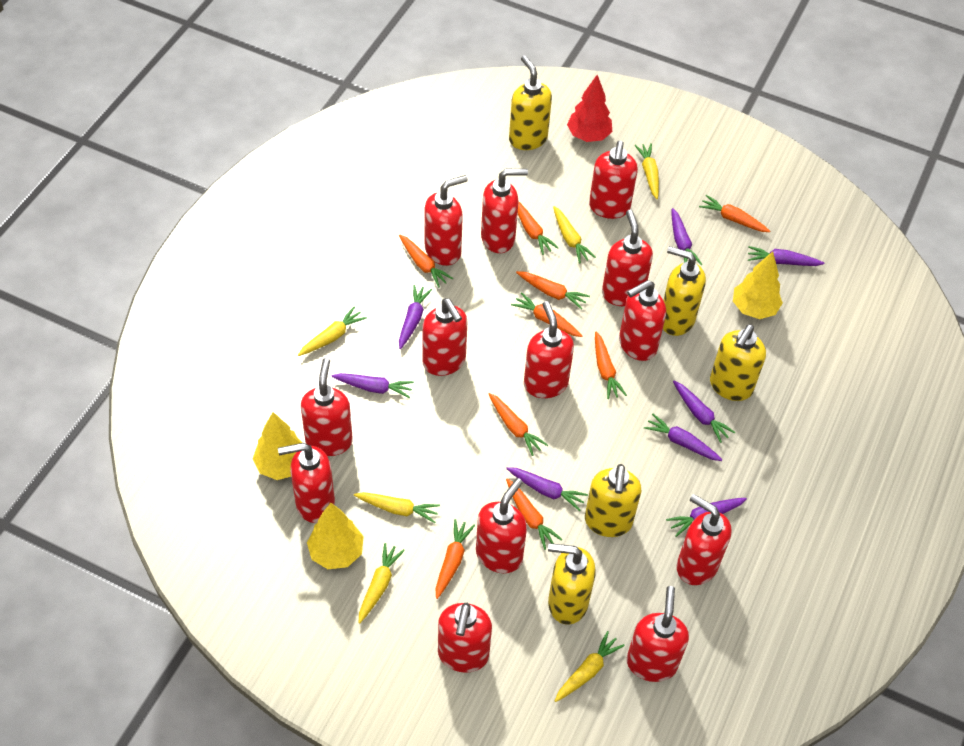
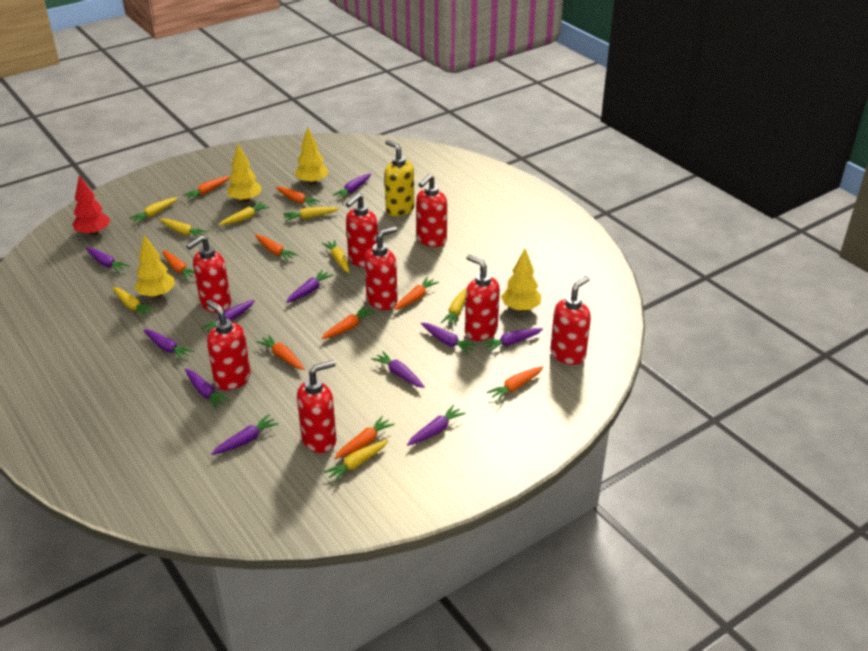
purple carrot: [332,373,414,398] [399,285,432,349] [506,467,588,511] [644,414,722,461] [666,498,747,537] [672,208,702,266] [673,381,735,443] [748,246,824,266] = 8 -> [86,248,130,273] [143,329,194,360] [185,369,230,409] [201,300,255,332] [212,414,279,455] [286,270,333,303] [333,173,371,199] [371,351,425,388] [407,405,466,446] [421,323,477,354] [482,328,543,352] = 11
red soap dispenser: [278,443,335,523] [301,358,353,456] [422,298,467,376] [425,175,468,266] [438,603,492,673] [476,478,527,573] [481,169,528,253] [524,301,574,398] [589,141,638,219] [602,210,653,306] [619,280,666,361] [627,586,689,682] [677,494,732,585] = 13 -> [186,235,231,313] [206,300,251,390] [297,360,337,453] [346,193,378,268] [365,226,398,310] [416,174,447,247] [465,254,500,341] [550,276,591,365] = 8
yellow carrot: [298,306,367,356] [354,492,440,523] [359,543,405,623] [553,206,596,264] [555,631,625,702] [634,143,659,199] = 6 -> [112,287,155,318] [129,197,178,223] [159,219,208,238] [219,202,270,226] [283,207,340,221] [322,240,350,273] [324,440,388,483] [441,287,467,326] = 8
yellow soap dispenser: [509,55,552,150] [548,543,596,625] [585,464,641,537] [663,246,706,336] [710,324,766,401] = 5 -> [384,140,414,216] = 1
yellow tree: [252,412,303,480] [307,503,364,569] [733,251,783,319] = 3 -> [134,235,175,298] [227,144,261,203] [295,127,329,185] [501,249,541,312] = 4

